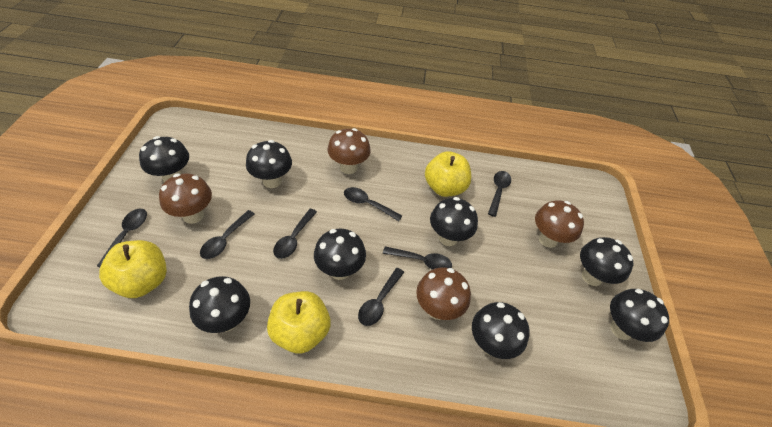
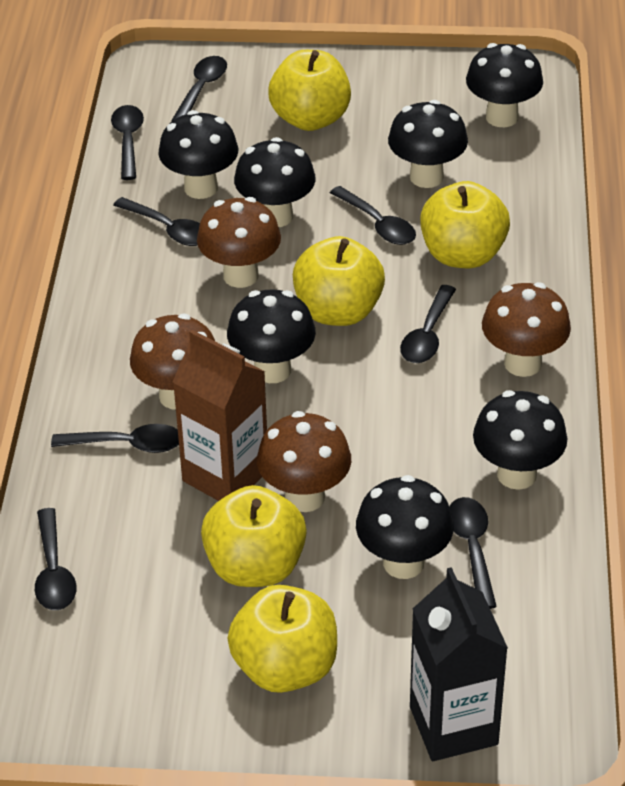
black carton: none = 0 -> [410,567,508,761] = 1
black mushroom: [139,136,189,182] [189,276,250,333] [246,140,292,188] [314,229,366,280] [430,197,478,246] [472,302,530,359] [580,237,633,286] [610,289,669,342] = 8 -> [158,110,238,199] [227,289,316,383] [234,137,316,227] [356,475,454,579] [388,100,468,188] [466,43,543,127] [473,390,567,490] = 7
black spoon: [97,209,147,267] [200,210,254,259] [273,209,317,259] [344,187,402,221] [358,268,404,326] [383,246,452,270] [488,171,511,217] = 7 -> [35,508,76,610] [51,424,179,453] [111,105,144,180] [113,197,200,246] [171,56,227,121] [330,186,416,245] [400,285,456,363] [449,497,497,609] = 8
brown carton: none = 0 -> [173,330,267,501] = 1
yellow apple: [99,240,167,298] [267,291,331,354] [425,151,471,197] = 3 -> [201,485,307,587] [228,585,337,693] [268,50,351,131] [293,236,385,326] [420,181,510,268] = 5

